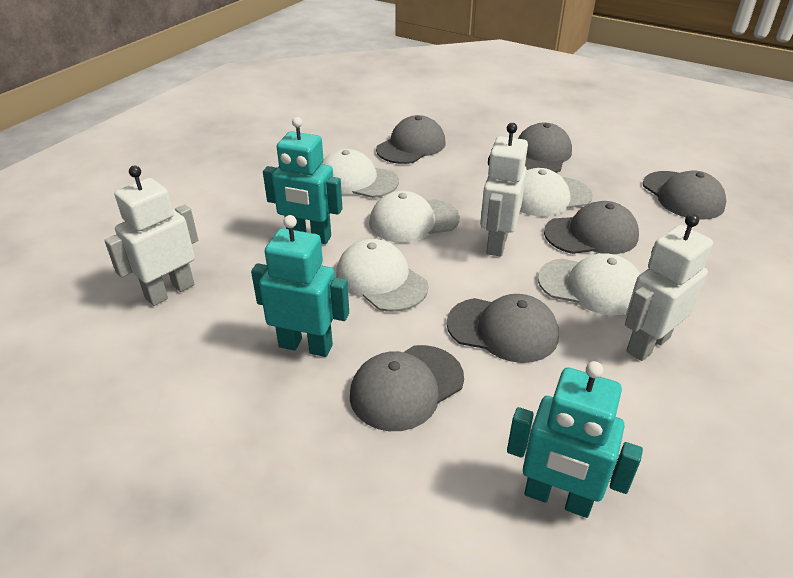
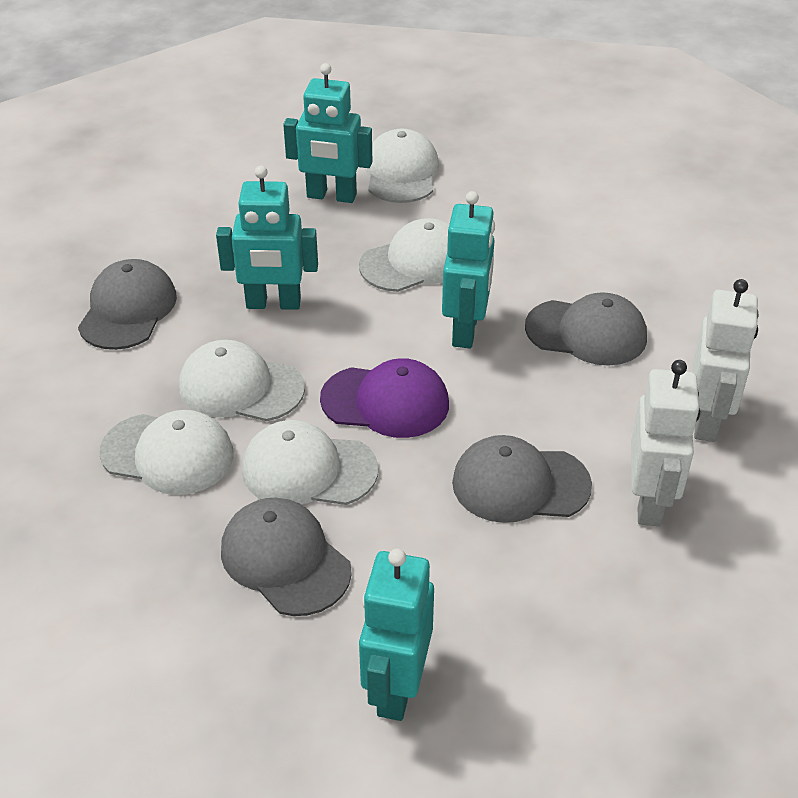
grey cap: [350,345,464,431] [376,115,445,164] [447,294,559,363] [518,123,572,173] [544,201,639,254] [643,170,726,219] = 6 -> [78,259,177,350] [221,498,352,616] [452,435,592,523] [525,292,647,366] = 4
purple cap: none = 0 -> [320,358,449,438] = 1
turquoise robot: [251,215,349,357] [263,117,342,244] [507,361,643,518] = 3 -> [216,166,318,310] [283,63,372,203] [359,548,434,721] [442,191,495,348] = 4
white robot: [104,166,198,306] [480,123,528,257] [625,214,713,361] = 3 -> [631,360,700,526] [692,279,759,442] = 2

